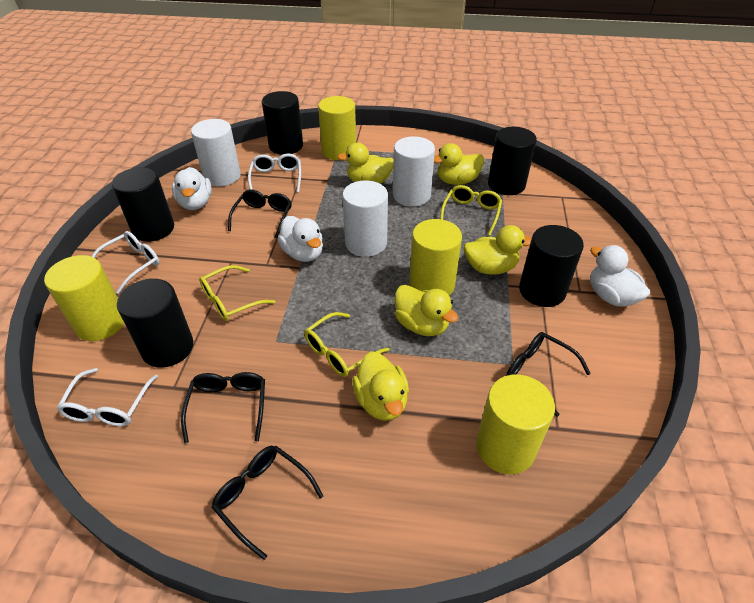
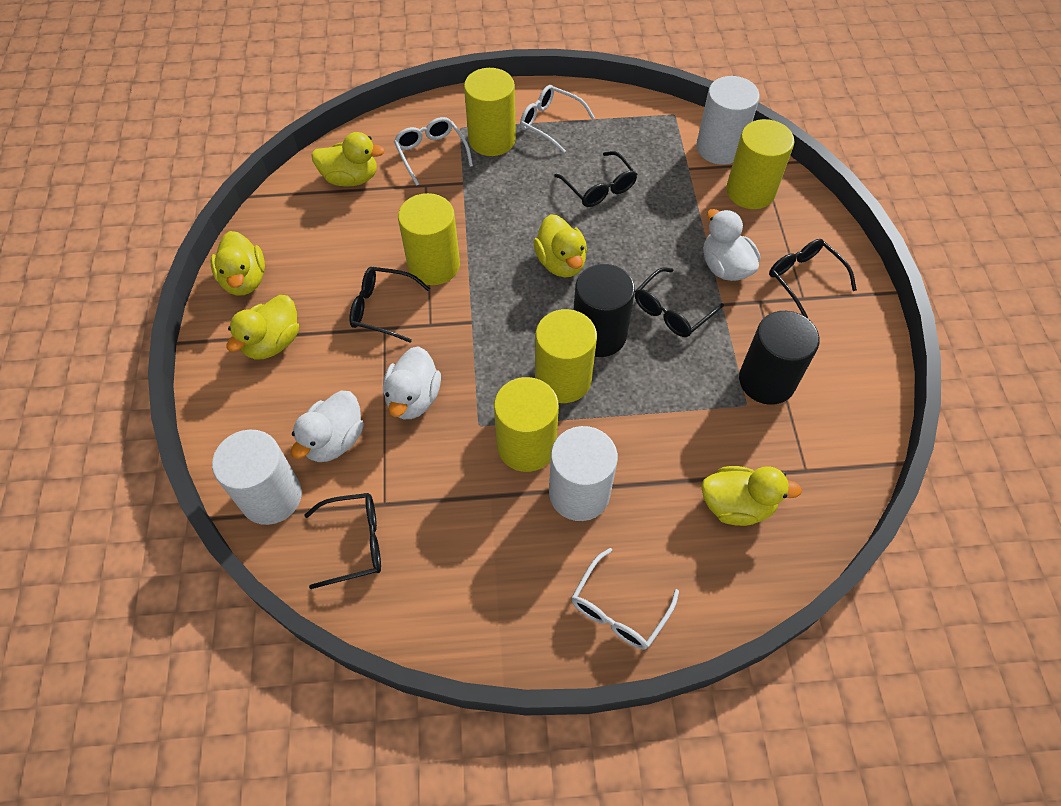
black cylinder: [112,167,174,242] [117,279,193,368] [262,91,303,155] [488,127,537,195] [519,225,584,307] = 5 -> [574,264,635,357] [739,311,820,405] = 2
black glasses: [181,372,265,443] [211,446,324,560] [228,190,292,238] [506,332,591,417] = 4 -> [304,493,381,589] [349,267,430,343] [554,151,637,207] [635,267,724,337] [769,239,857,318] = 5
yellow cylinder: [44,255,124,341] [318,96,356,160] [409,219,462,295] [476,375,555,474] = 4 -> [398,193,460,285] [464,68,516,156] [494,377,559,472] [535,309,597,403] [726,119,794,209] = 5
yellow glasses: [199,265,275,321] [304,312,389,377] [440,185,502,236] = 3 -> none = 0

